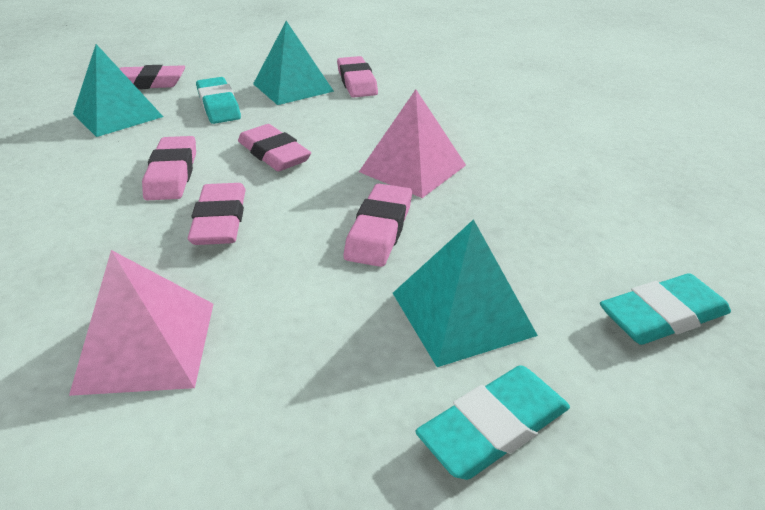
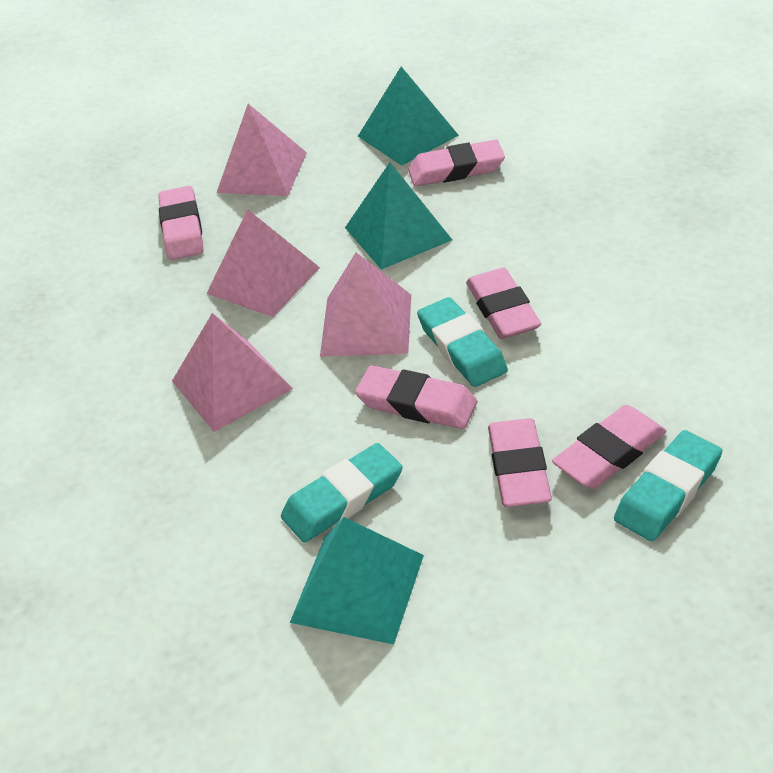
pink pyramid: [69,250,213,396] [359,89,466,198] = 2 -> [172,313,293,432] [206,209,320,317] [216,104,307,196] [320,252,411,357] = 4

